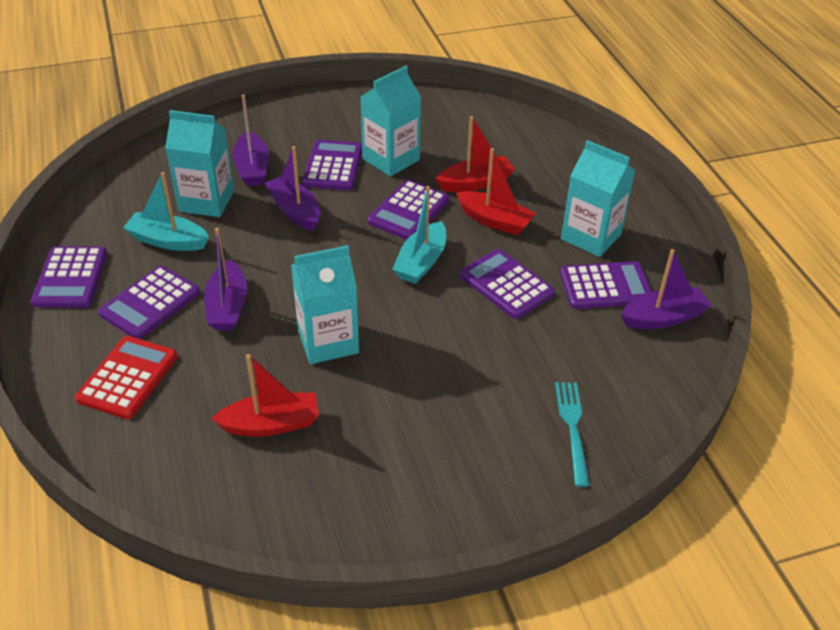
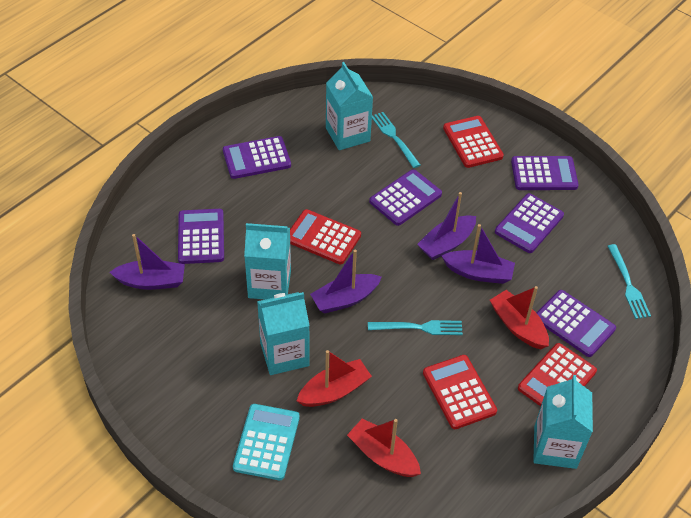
red calculator: [75,336,177,419] = 1 -> [290,209,361,264] [423,355,497,429] [443,116,504,168] [518,343,597,406] = 4
turquoise boat: [123,172,209,251] [392,186,446,284] = 2 -> none = 0
turquoise calculator: none = 0 -> [233,404,300,480] = 1
turquoise fork: [555,382,590,487] = 1 -> [368,320,463,335] [372,112,420,168] [608,244,651,319] = 3

